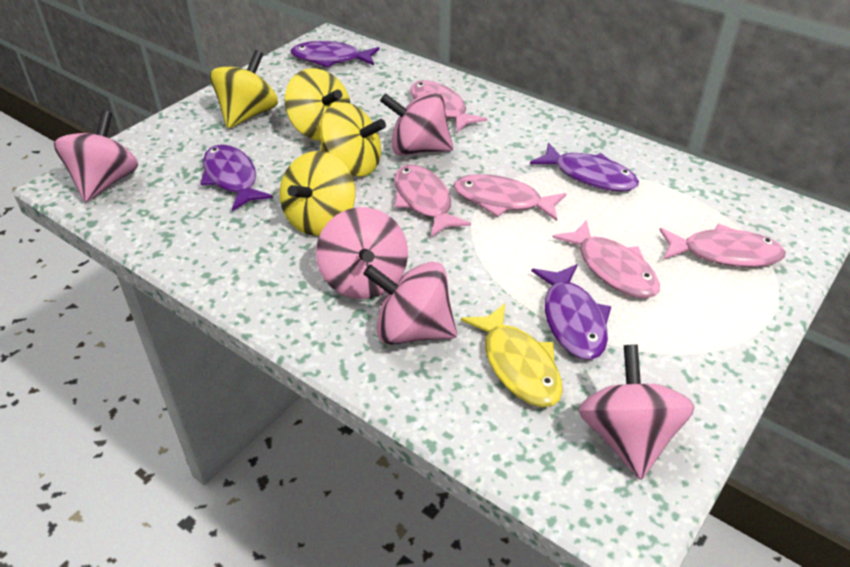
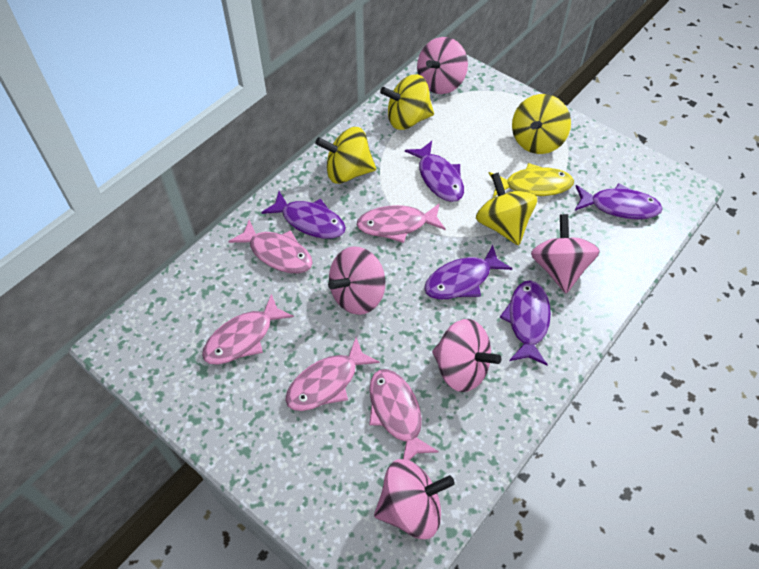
purple fish: [200,144,273,211] [291,41,379,68] [530,143,639,191] [531,264,611,360] = 4 -> [261,191,346,239] [405,141,464,202] [424,244,513,299] [499,280,551,365] [575,183,663,219] = 5

